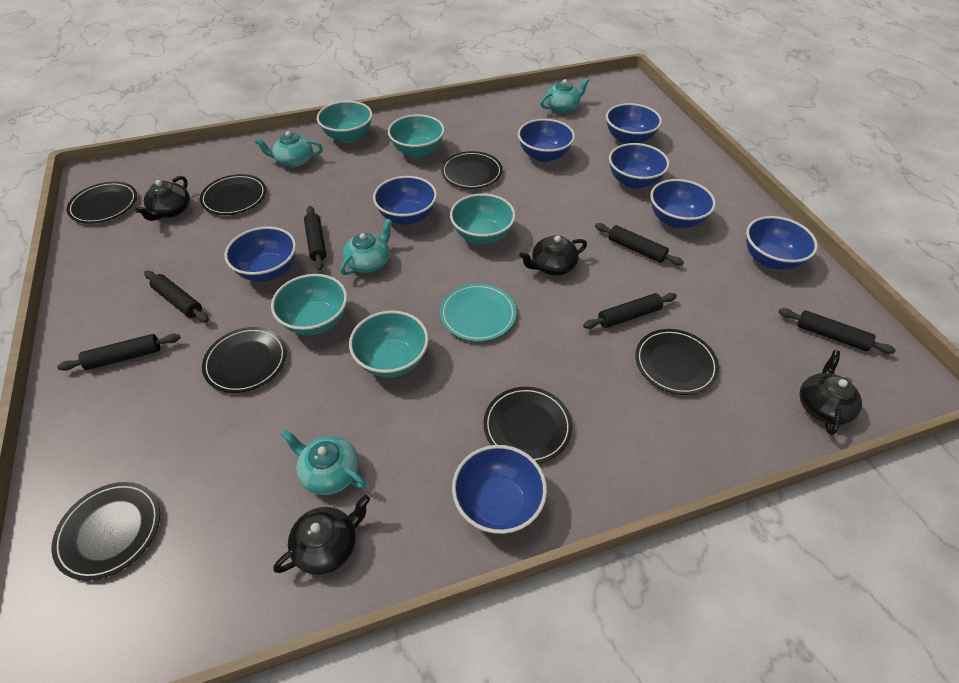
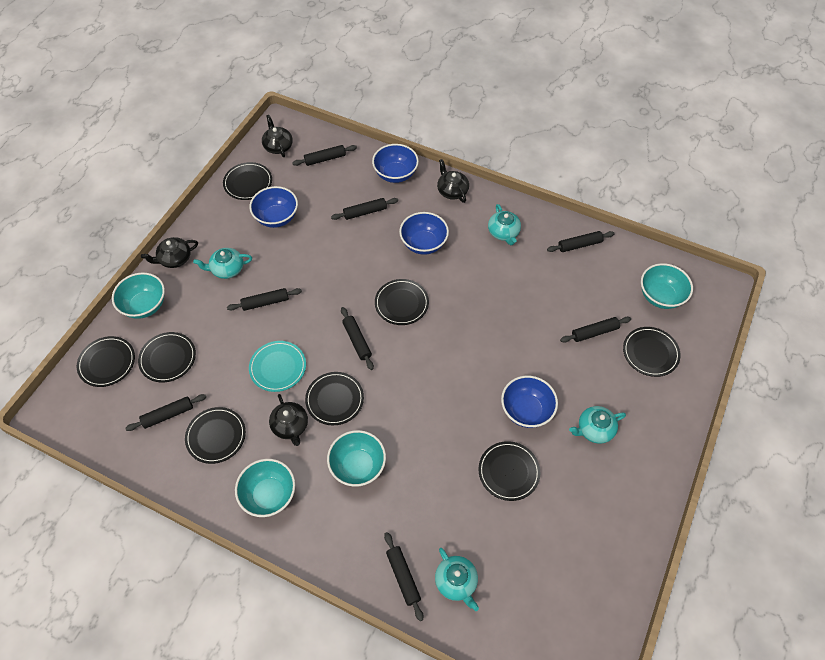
black plate: [51,482,160,581] [66,182,137,224] [200,174,266,215] [202,327,287,393] [441,151,503,189] [484,387,572,464] [635,329,719,395] = 7 -> [77,336,135,387] [138,332,196,383] [185,407,246,464] [223,162,272,200] [305,372,364,425] [375,279,429,325] [478,441,540,501] [623,327,681,377] = 8
black rolling pin: [57,334,180,371] [144,271,209,322] [304,206,326,270] [583,293,677,329] [595,223,684,266] [779,308,896,354] = 6 -> [125,394,206,431] [227,288,302,311] [292,145,357,166] [331,198,398,220] [341,307,374,370] [384,532,423,621] [547,231,614,252] [560,317,631,343] = 8
blue bowl: [225,226,296,282] [373,176,437,225] [452,445,547,534] [518,119,575,162] [606,103,662,144] [609,143,669,189] [650,179,716,228] [746,216,818,270] = 8 -> [249,186,298,228] [372,144,419,183] [399,212,449,255] [501,376,558,428] = 4
turquoise bowl: [271,274,347,335] [317,101,372,143] [349,311,429,378] [388,114,445,158] [450,193,516,244] = 5 -> [112,272,165,319] [235,459,295,517] [327,430,386,487] [641,263,693,309] = 4

